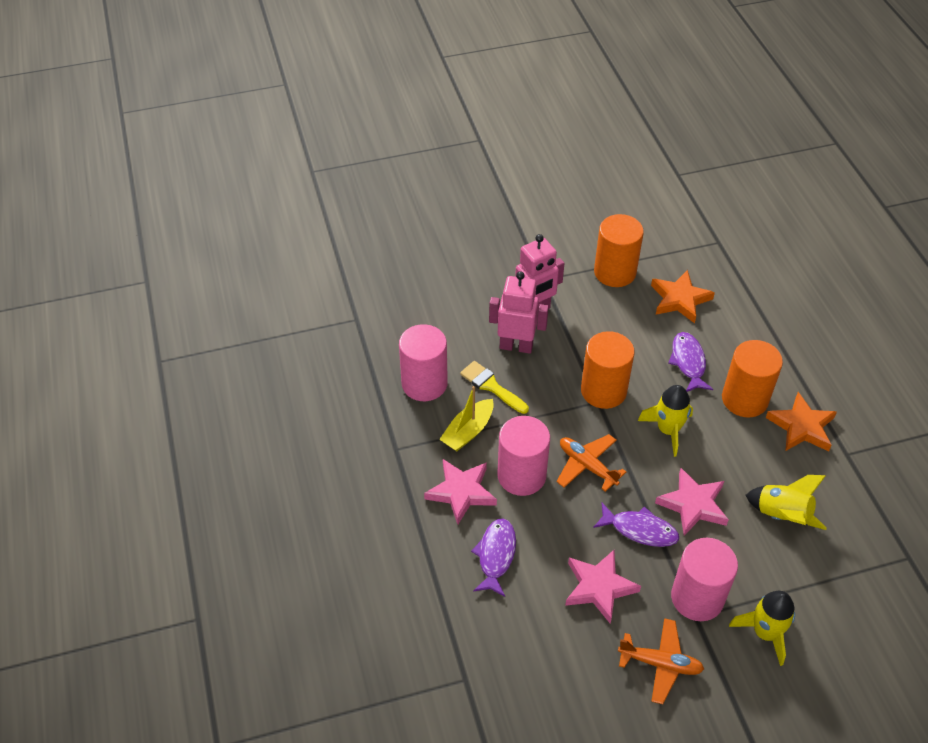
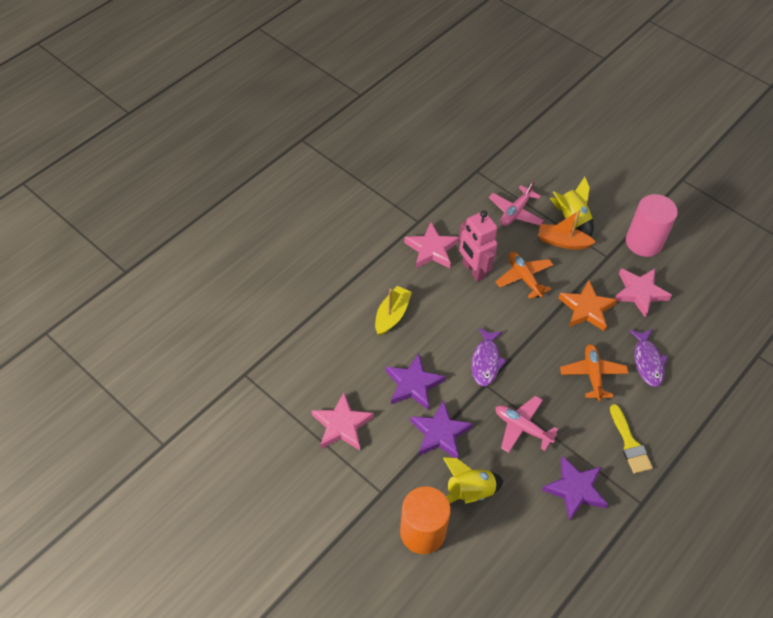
orange boat: none = 0 -> [538,210,596,249] = 1
orange cylinder: [581,331,635,409] [594,214,644,287] [722,340,783,418] = 3 -> [400,486,451,554] = 1
orange star: [651,270,715,323] [766,392,837,451] = 2 -> [559,280,617,331] = 1
pink cylinder: [399,324,448,401] [497,416,550,496] [671,538,738,621] = 3 -> [626,194,678,257] = 1
pink plane: none = 0 -> [489,180,544,226] [495,396,558,453] = 2
pink robot: [489,271,549,354] [515,234,565,309] = 2 -> [459,210,498,282] = 1
purple fish: [471,518,516,597] [593,503,679,547] [668,332,713,392] = 3 -> [471,327,507,386] [629,329,668,387] = 2
purple star: none = 0 -> [386,353,446,411] [410,400,473,459] [542,456,608,521] = 3
yellow rocket: [638,385,693,457] [729,591,795,666] [745,475,827,530] = 3 -> [443,458,503,504] [550,177,594,237] = 2

